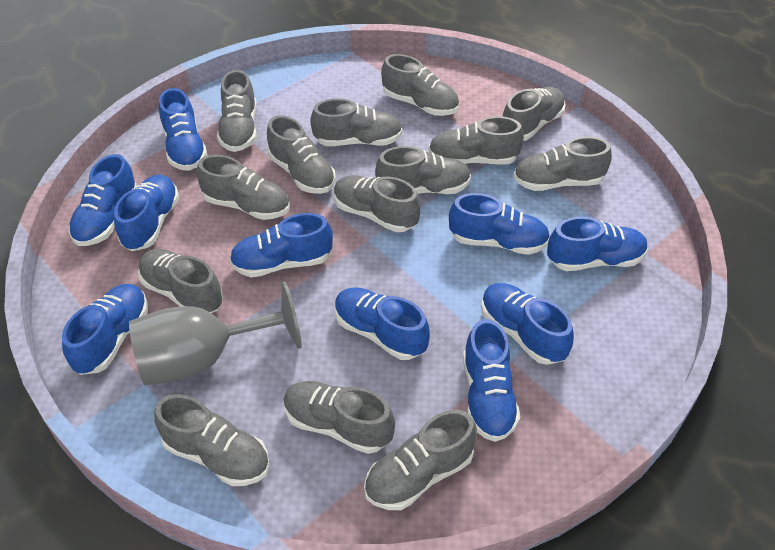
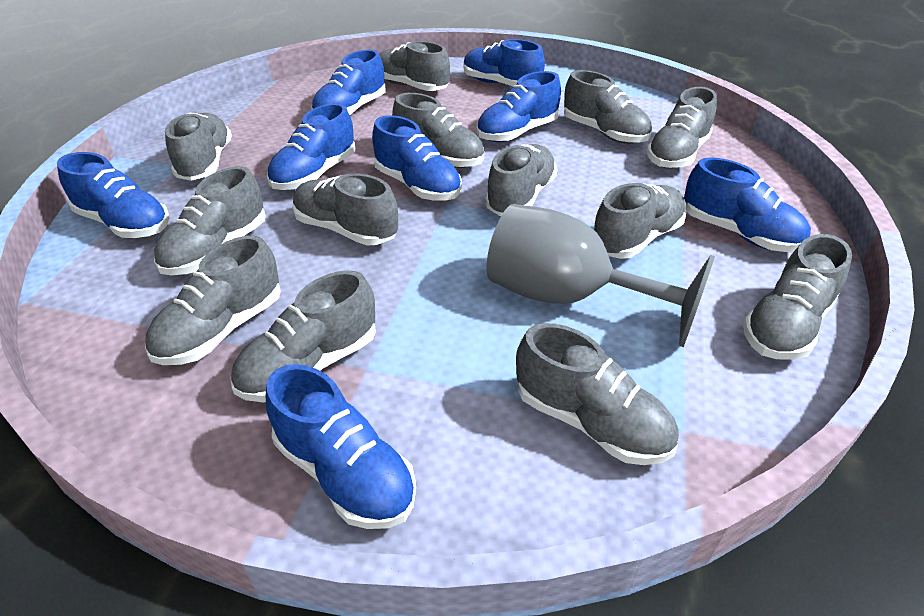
blue shoe: [62,284,148,375] [69,154,137,246] [114,175,179,251] [159,88,208,171] [229,213,333,277] [335,287,430,360] [449,193,550,255] [463,319,520,442] [481,283,574,365] [547,217,648,271] = 10 -> [57,152,170,238] [266,364,416,529] [267,103,355,190] [311,49,386,115] [372,115,462,201] [464,39,545,86] [476,71,561,142] [684,157,811,252] = 8
grey shoe: [138,249,223,313] [154,394,269,486] [197,155,290,220] [217,70,257,152] [267,115,336,194] [283,381,395,454] [310,99,403,146] [334,175,421,232] [364,410,477,510] [375,146,471,194] [381,54,459,116] [428,116,524,165] [503,87,566,141] [513,137,612,191] = 14 -> [145,235,281,365] [154,166,266,275] [165,113,232,181] [231,270,376,403] [292,173,398,246] [379,41,450,91] [392,93,484,168] [485,144,557,216] [516,323,679,465] [564,70,652,144] [594,183,686,259] [646,87,717,168] [743,234,852,360] = 13

